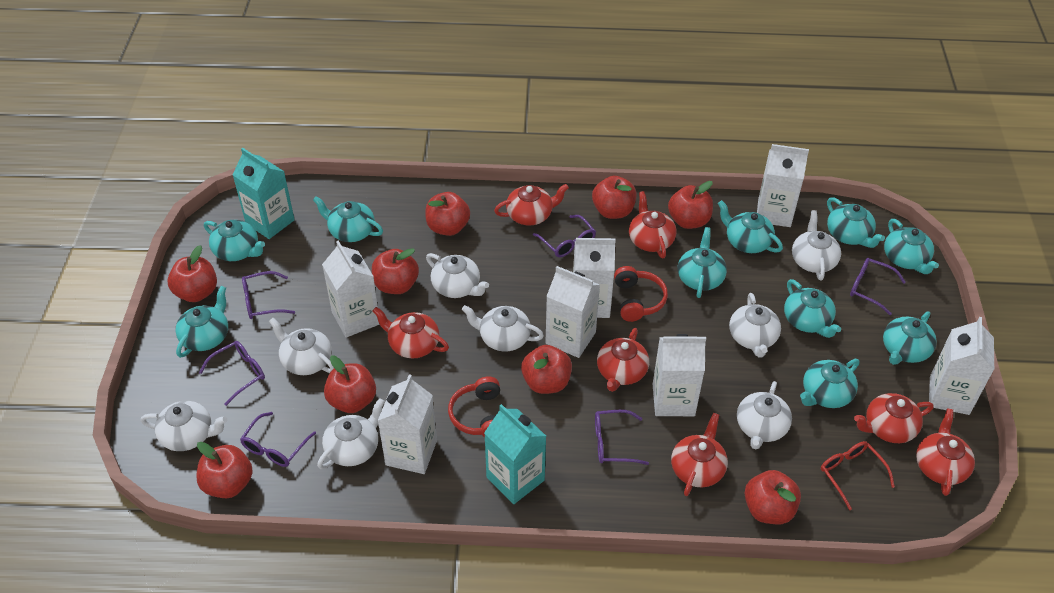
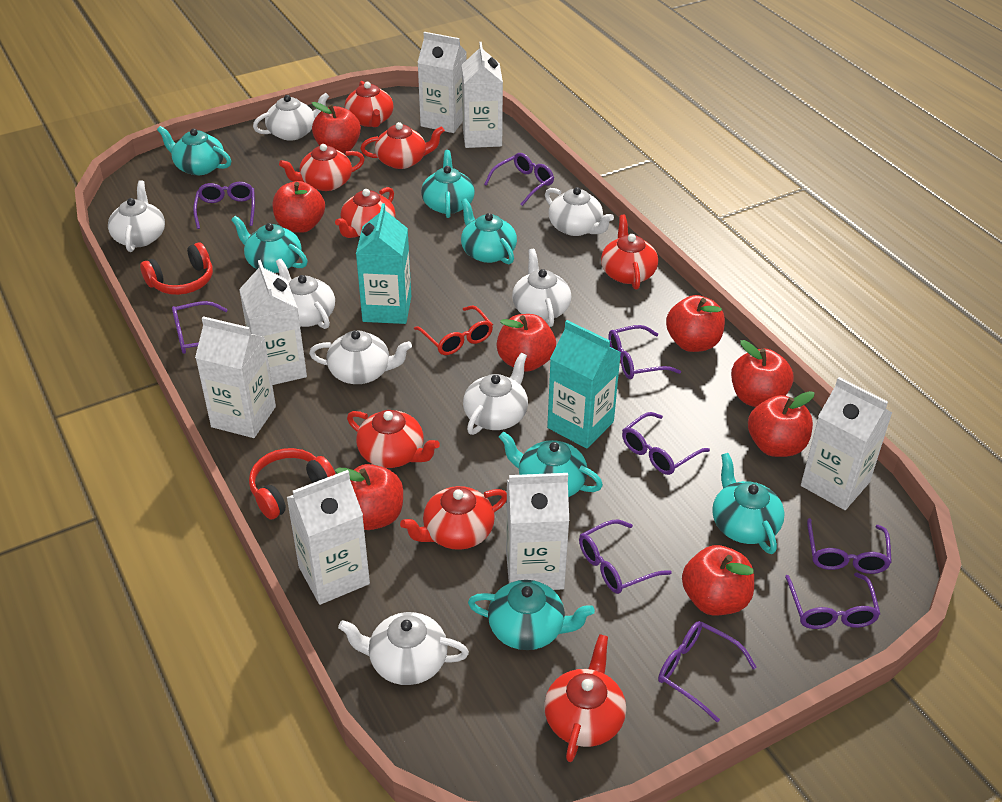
purple glasses: [199,341,265,406] [240,412,316,467] [242,271,295,319] [533,215,596,257] [595,410,649,465] [850,258,906,315] = 6 -> [172,301,228,354] [193,182,255,229] [484,153,554,206] [579,520,672,594] [609,325,681,379] [622,412,710,475] [658,621,757,723] [785,573,880,629] [807,518,892,574] = 9
red apple: [167,245,217,302] [196,442,253,498] [324,356,376,413] [372,248,419,294] [425,192,470,236] [521,345,572,394] [592,176,637,219] [668,181,713,229] [744,470,801,524] = 9 -> [273,181,325,233] [312,102,361,154] [335,464,403,530] [496,314,556,372] [666,295,725,352] [682,545,754,616] [731,340,794,407] [748,391,815,457] = 8
red teapot: [373,307,449,359] [494,184,569,226] [597,328,649,392] [629,191,676,258] [671,413,728,496] [854,393,933,443] [916,409,975,496] = 7 -> [279,144,365,191] [335,187,396,238] [344,81,394,127] [347,410,440,468] [360,122,445,169] [400,486,507,550] [544,634,626,762] [601,215,658,290] = 8
turquoise teapot: [175,286,228,358] [204,220,265,261] [313,196,383,242] [678,227,727,298] [718,200,783,253] [784,279,841,338] [800,359,860,408] [827,197,885,248] [883,311,937,365] [884,219,939,274] = 10 -> [157,126,231,175] [231,216,308,273] [421,150,475,218] [461,199,517,264] [468,580,595,650] [499,431,603,497] [712,453,785,554] = 7

